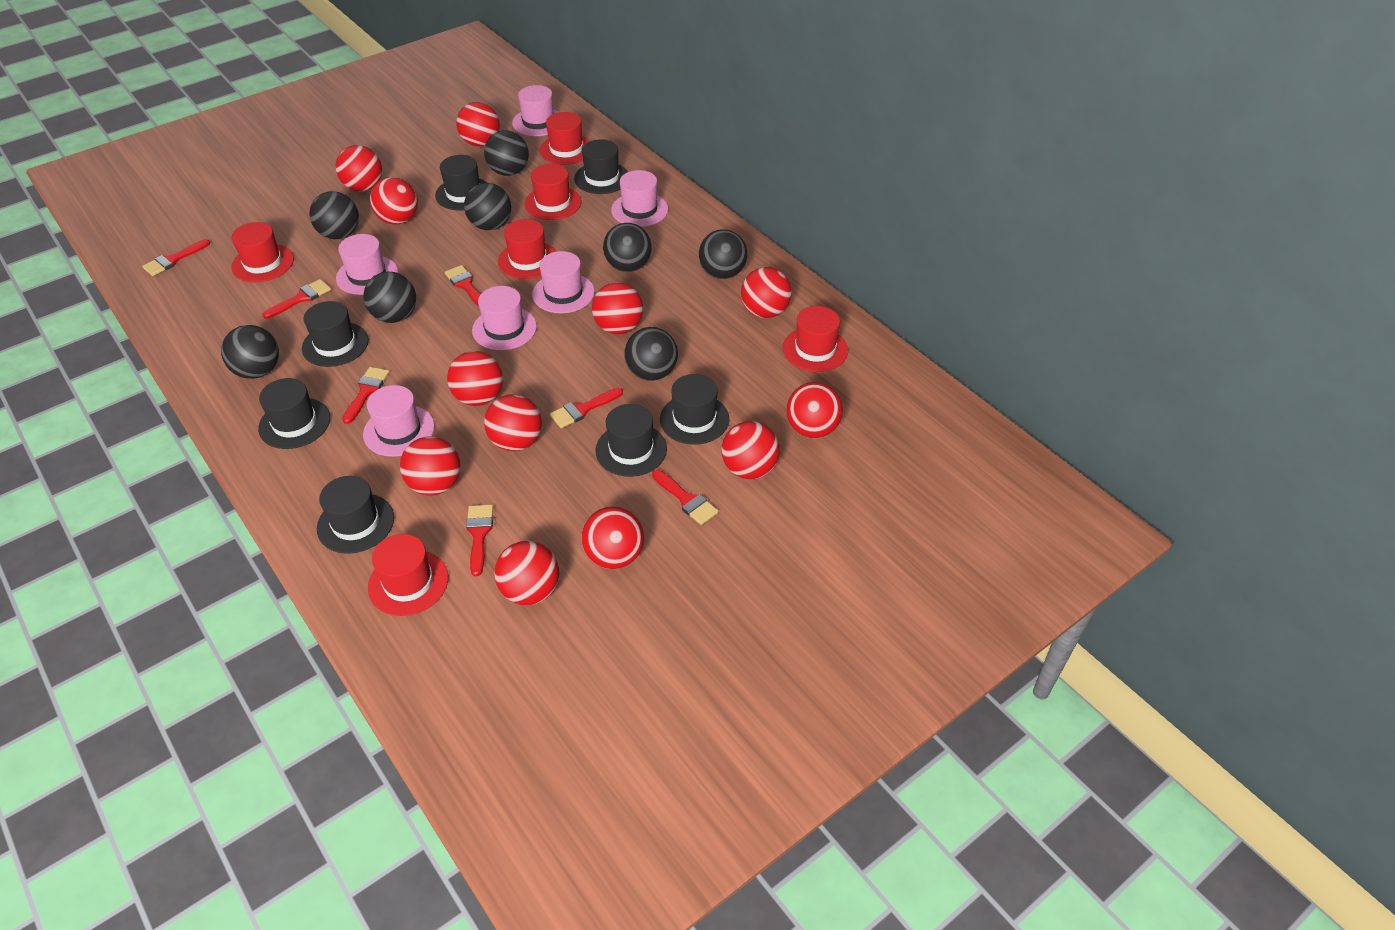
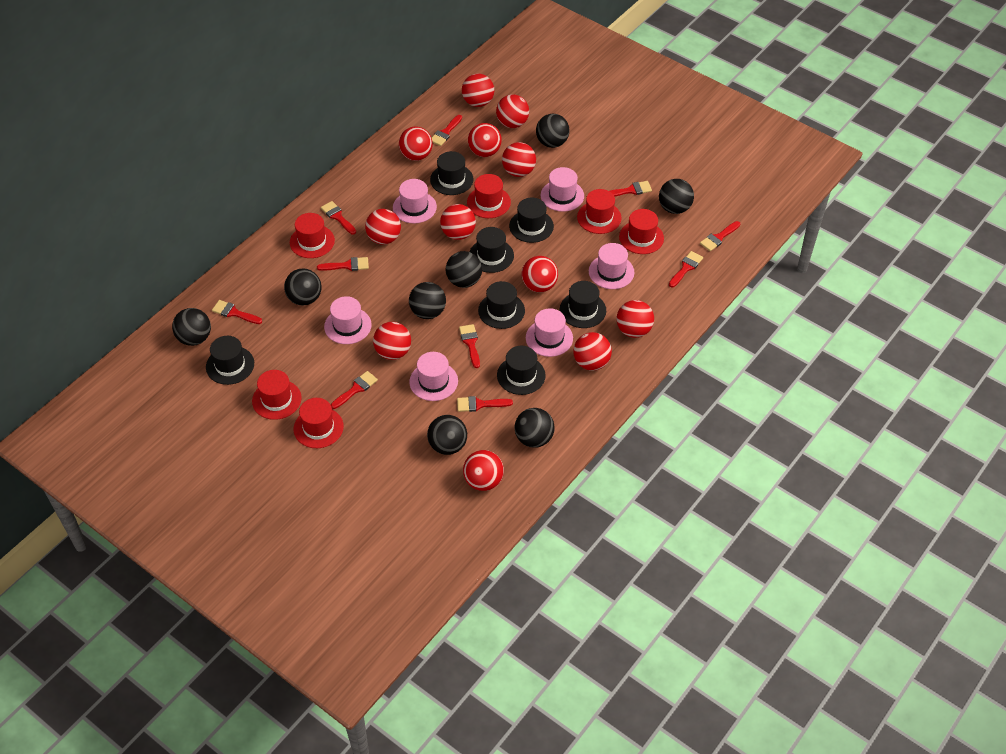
red brush: [142,239,210,276] [262,279,331,319] [342,367,389,424] [445,265,481,307] [466,504,493,576] [550,388,623,428] [652,469,719,525] = 7 -> [212,300,262,324] [317,257,369,271] [321,201,356,235] [331,371,378,409] [432,115,462,146] [457,396,513,412] [459,324,480,368] [610,181,652,197] [669,251,703,288] [700,221,740,251] = 10

